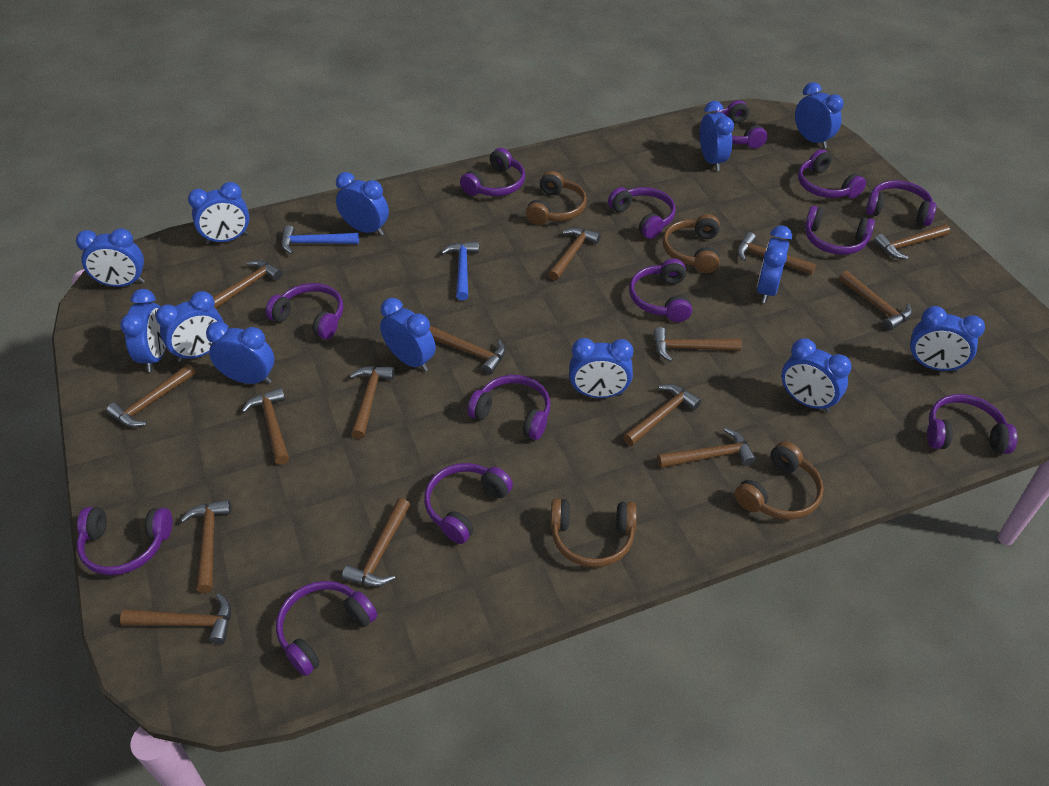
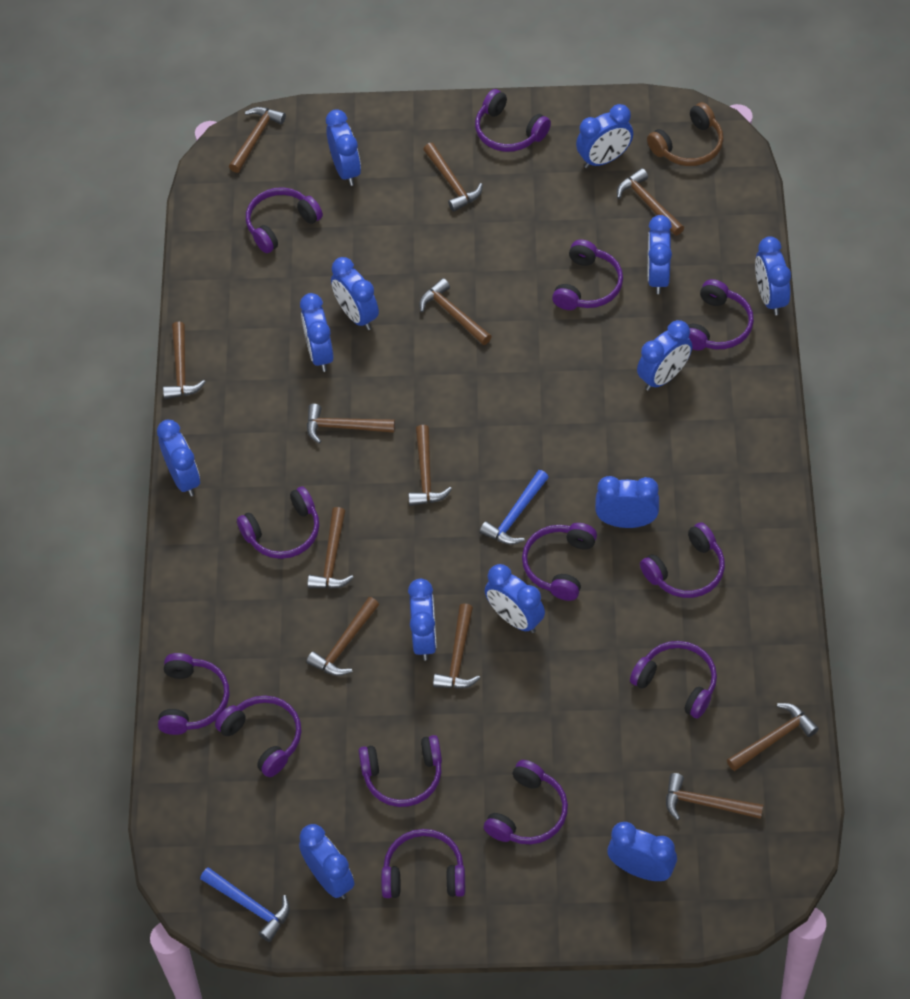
brown hammer: [106,364,196,427] [120,593,231,644] [180,499,232,593] [213,260,282,309] [242,387,289,465] [342,498,410,587] [350,366,394,439] [429,326,506,374] [548,227,601,281] [623,384,702,446] [654,327,742,362] [657,428,756,468] [737,232,816,275] [839,271,912,330] [874,224,950,259] = 15 -> [163,322,206,399] [229,107,286,173] [306,597,379,676] [307,404,395,444] [307,507,354,589] [408,425,452,506] [419,278,492,345] [423,143,483,212] [433,603,480,689] [617,168,684,236] [666,773,763,820] [727,703,819,771] = 12
brown headphones: [526,171,587,225] [550,499,637,567] [662,214,720,273] [734,441,824,520] = 4 -> [647,102,724,166] = 1

